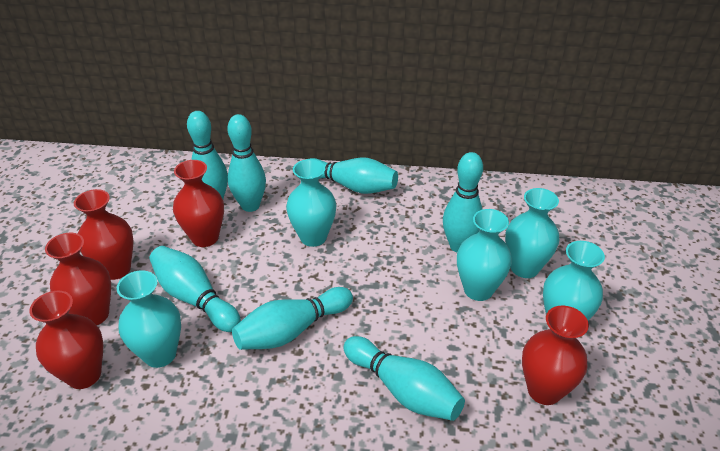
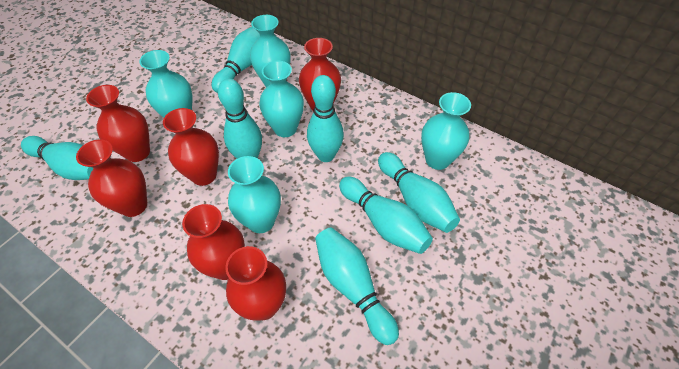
red vase: [29,291,103,389] [45,233,111,325] [74,189,134,280] [173,160,224,247] [522,306,589,405] = 5 -> [76,140,147,217] [86,85,150,162] [163,108,219,186] [182,204,245,280] [225,246,286,321] [299,38,341,111] = 6

